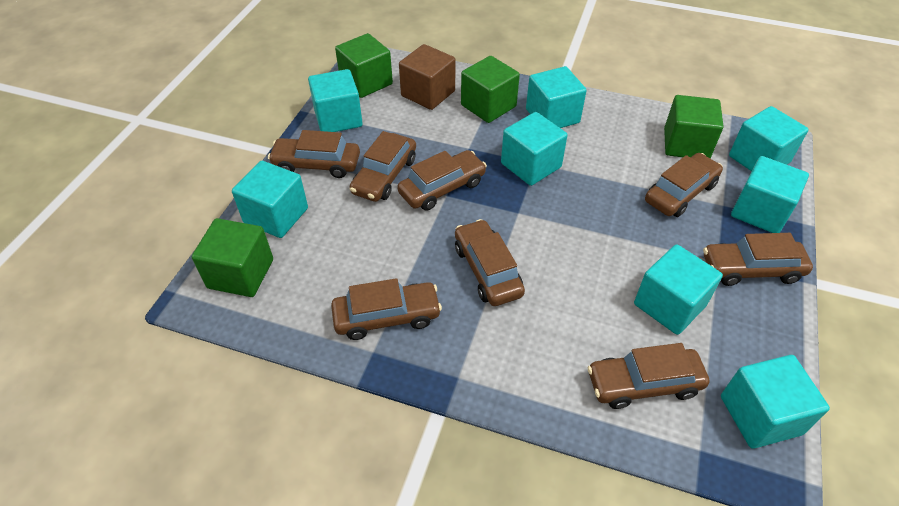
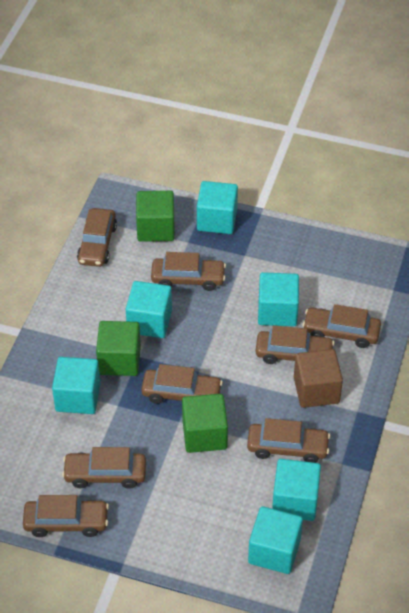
green cube: [192,218,273,297] [335,33,393,98] [461,56,520,123] [664,95,723,159] = 4 -> [96,321,141,376] [136,191,175,242] [182,394,228,453] = 3
turquoise cube: [232,161,308,238] [308,69,363,132] [501,112,568,186] [526,66,587,128] [634,244,723,335] [721,355,830,449] [729,106,809,171] [731,156,809,233] = 8 -> [52,357,100,414] [126,281,172,338] [197,181,238,234] [248,506,303,574] [258,272,299,326] [272,459,321,521] = 6

